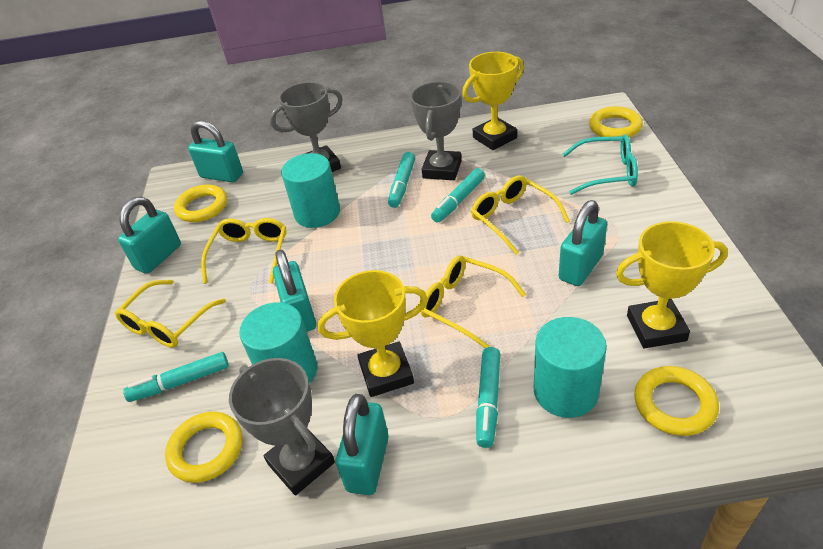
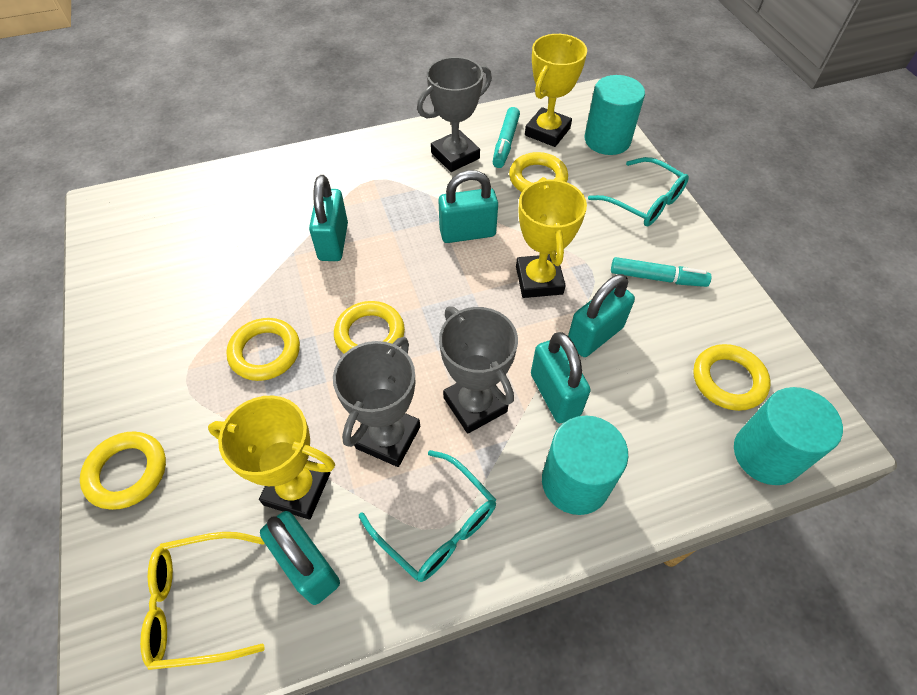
turquoise glasses: [562,134,638,195] = 1 -> [359,450,496,582] [588,157,689,226] = 2
turquoise marker: [123,352,229,402] [388,152,415,208] [431,168,485,223] [476,347,500,448] = 4 -> [493,107,520,168] [611,257,712,287] = 2
yellow glasses: [115,280,226,348] [201,218,287,284] [421,255,526,348] [471,175,570,255] = 4 -> [140,532,265,670] = 1
yellow ring: [165,412,242,483] [174,185,227,222] [589,106,643,138] [634,366,719,436] = 4 -> [80,431,166,510] [226,318,300,381] [334,301,405,354] [509,152,568,192] [693,344,771,411] = 5

